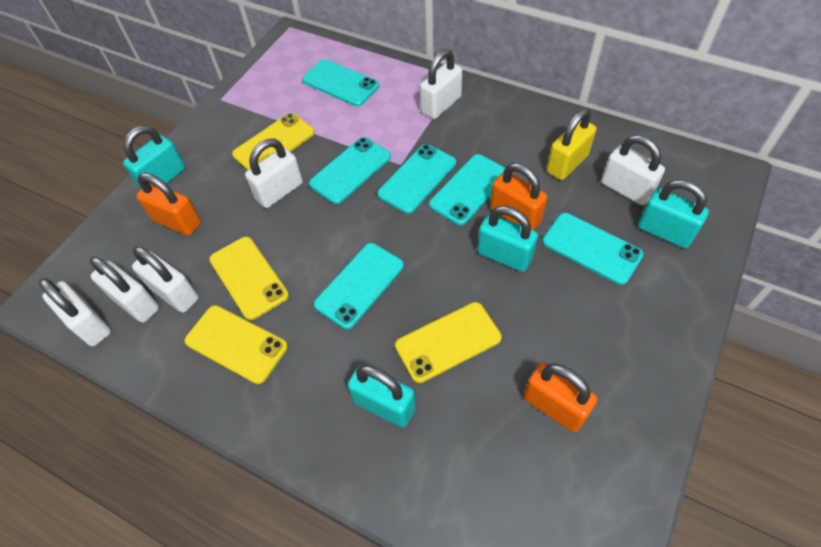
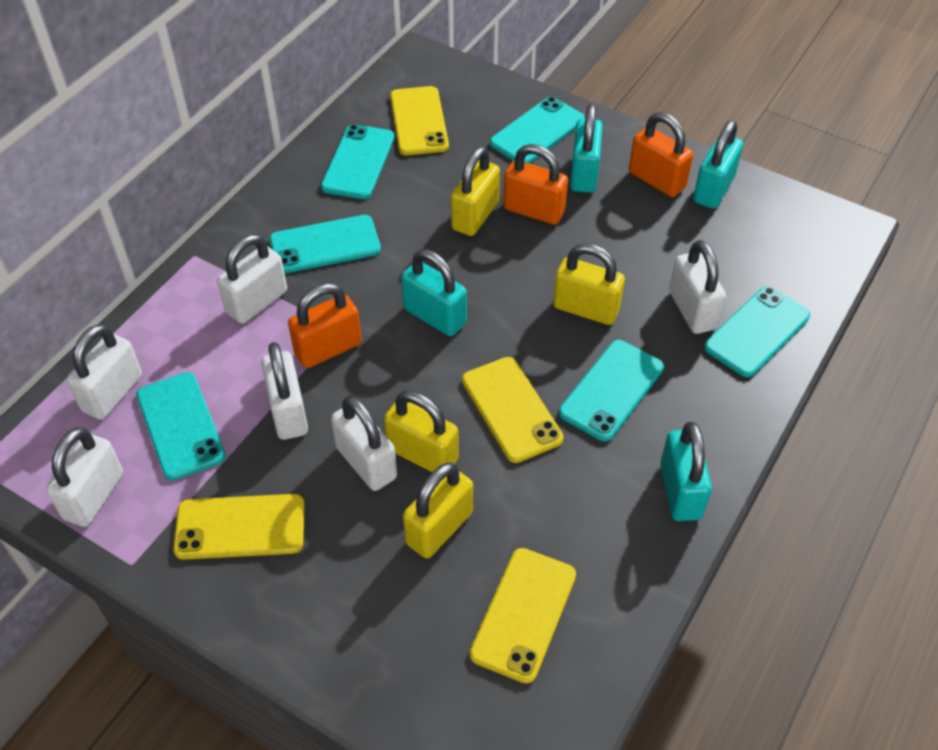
yellow padlock: [547,108,596,180] = 1 -> [384,391,459,472] [403,462,473,558] [451,146,500,236] [553,243,625,325] = 4

